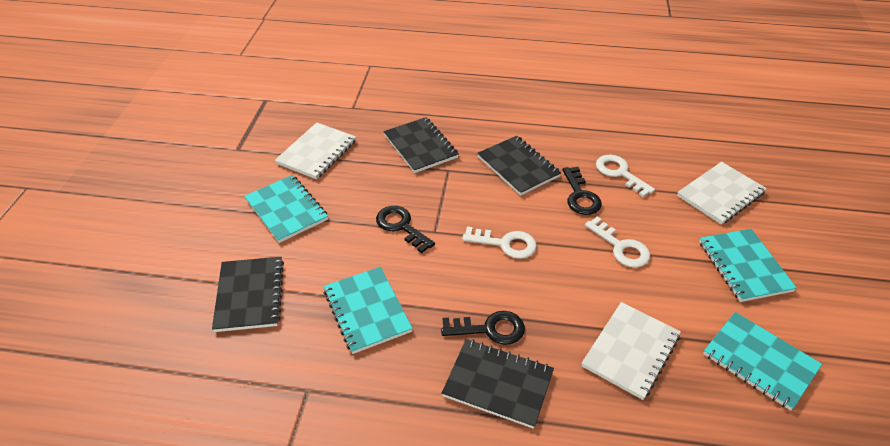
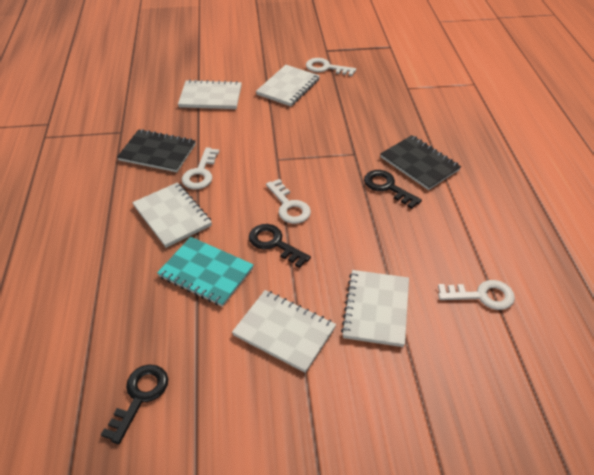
black notebook: [212,257,284,332] [384,117,459,173] [442,339,554,429] [477,136,561,196] = 4 -> [117,129,196,172] [380,135,461,190] = 2
turquoise notebook: [244,175,328,243] [324,267,413,354] [699,229,797,302] [703,312,822,411] = 4 -> [157,237,254,307] = 1
white key: [462,226,537,259] [585,217,650,268] [596,154,655,197] = 3 -> [182,147,219,189] [266,179,311,224] [306,58,356,76] [438,280,515,310] = 4
white notebook: [275,122,356,179] [582,302,681,400] [677,162,767,225] = 3 -> [132,182,212,248] [178,80,242,109] [232,290,336,373] [256,65,320,106] [341,270,409,347] = 5

